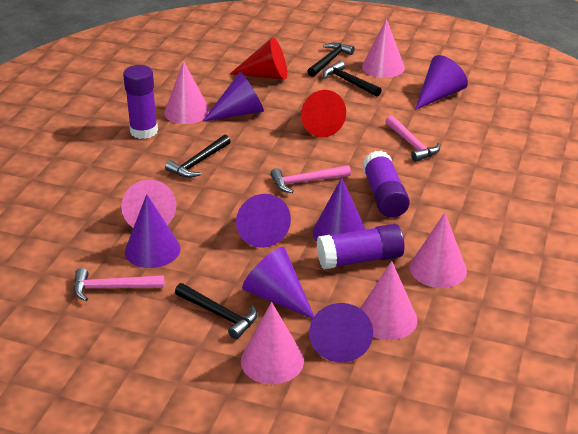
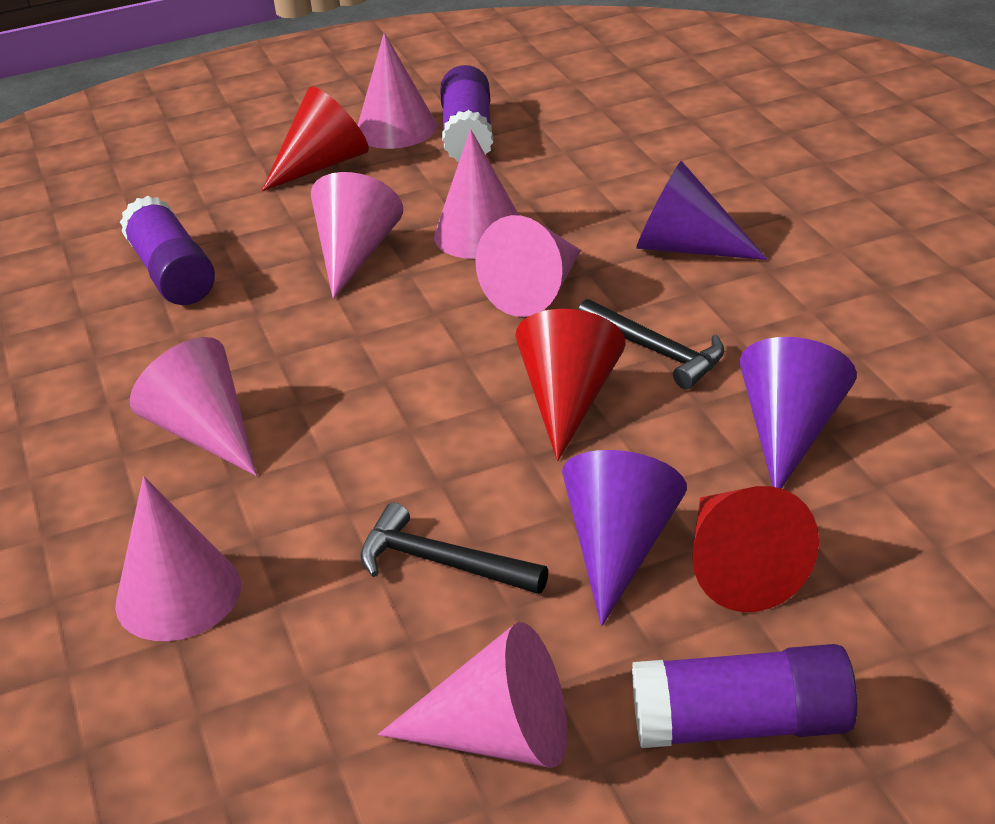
black hammer: [165,135,231,178] [175,283,257,339] [307,43,355,77] [323,61,382,97] = 4 -> [360,503,548,594] [578,299,724,389] = 2
pink cone: [121,179,176,228] [164,61,210,124] [241,302,304,384] [360,261,417,340] [362,19,405,78] [410,213,467,288] = 6 -> [115,476,241,641] [130,337,257,476] [311,172,403,299] [358,33,437,149] [378,622,567,768] [434,129,519,259] [475,215,581,317] = 7
pink hammer: [74,268,165,301] [270,165,351,193] [385,115,440,162] = 3 -> none = 0
purple cone: [125,194,181,268] [202,72,264,122] [236,194,291,248] [242,247,314,319] [309,303,373,363] [313,178,366,241] [415,55,468,110] = 7 -> [562,450,687,626] [636,161,768,260] [740,337,857,489] = 3
red cone: [230,37,287,80] [301,90,346,137] = 2 -> [262,87,369,191] [515,309,626,461] [692,486,819,612] = 3

